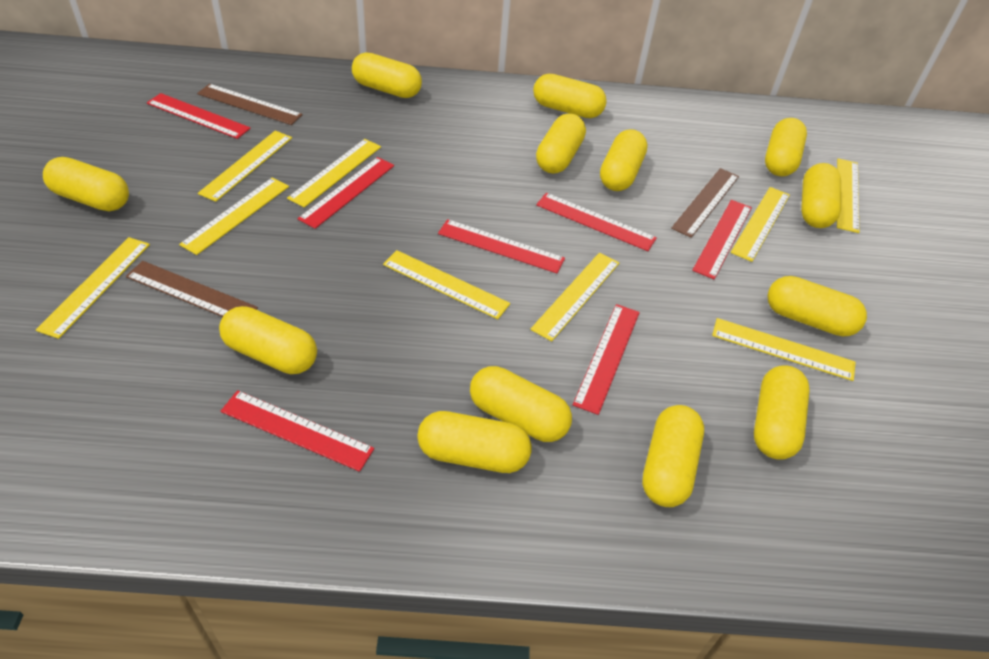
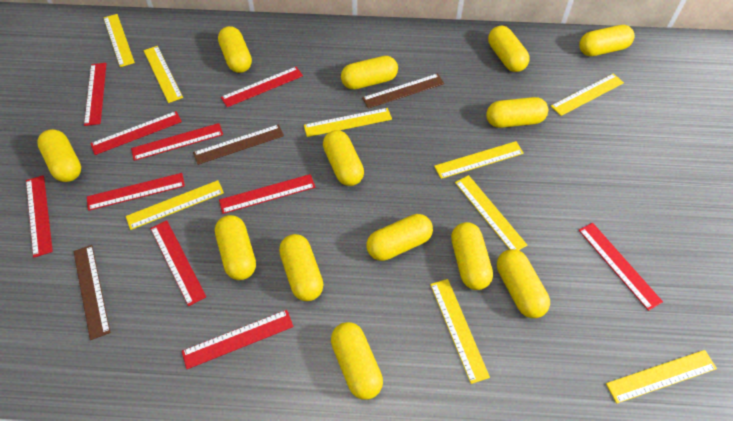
red ruler: [147,93,251,139] [221,390,374,472] [298,157,394,229] [438,219,565,273] [536,193,657,251] [573,304,640,415] [692,200,752,279] = 7 -> [26,175,53,258] [84,63,107,126] [87,173,185,211] [90,111,182,155] [131,123,223,161] [150,220,206,306] [182,310,294,369] [219,174,315,214] [221,67,303,107] [579,223,663,311] = 10

